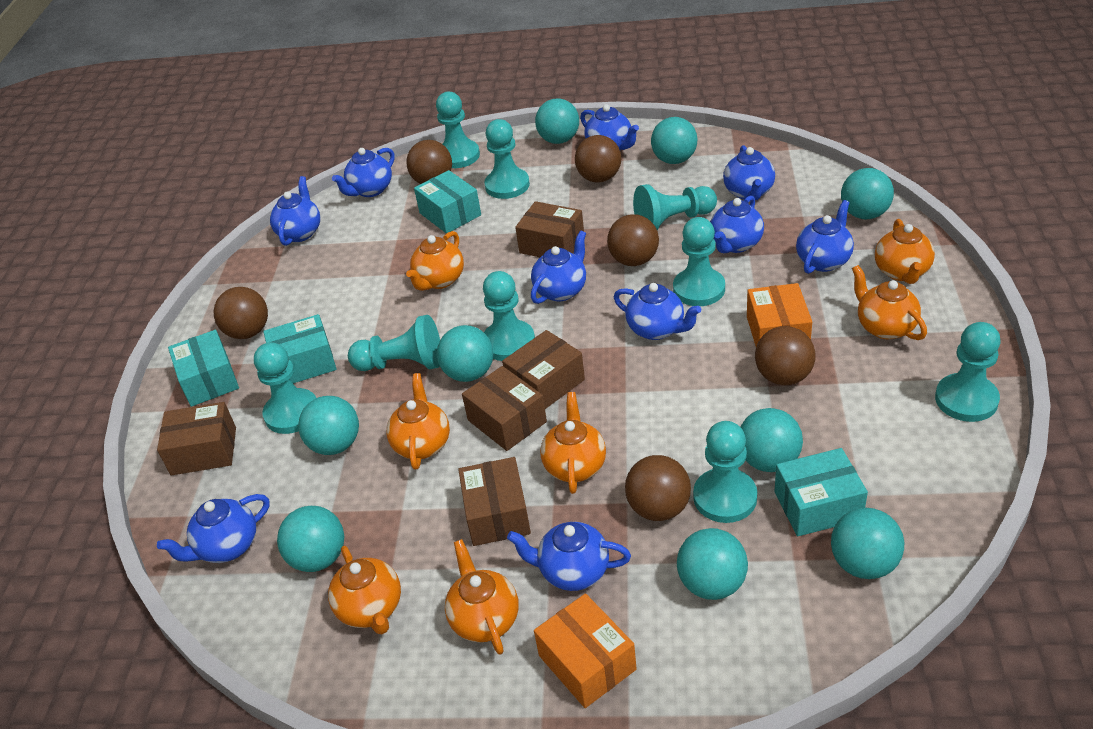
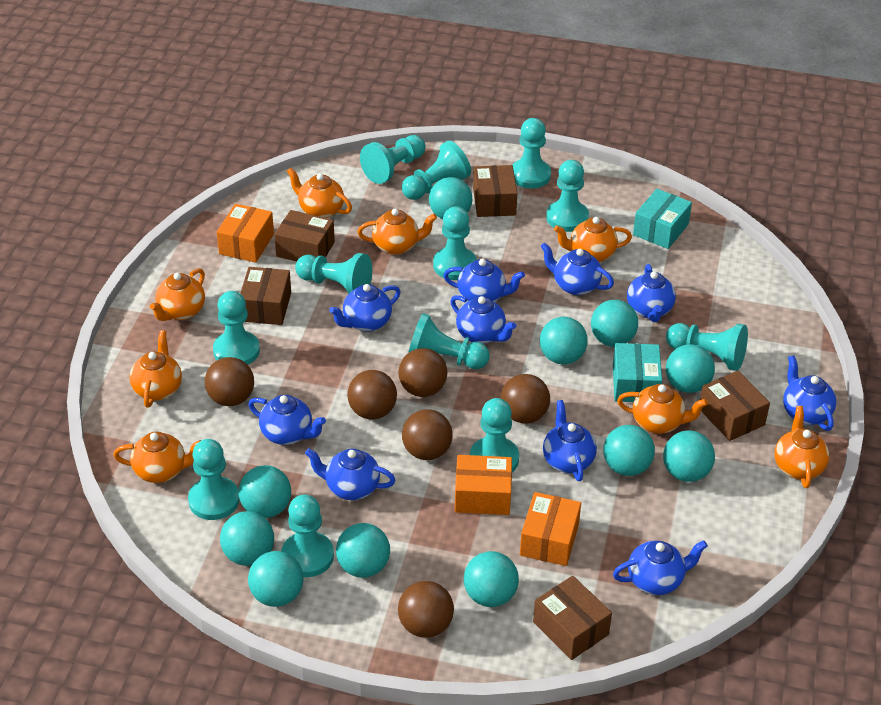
orange box: [534,593,637,708] [747,283,812,347] = 2 -> [217,204,274,263] [455,455,512,515] [520,492,581,566] = 3
orange teapot: [328,546,401,634] [386,373,450,470] [406,231,464,291] [445,539,519,655] [540,392,606,494] [852,265,927,340] [875,219,935,284] = 7 -> [113,432,201,483] [129,330,182,408] [150,268,205,321] [287,168,352,218] [357,208,437,255] [554,217,632,262] [617,384,708,434] [775,406,829,488] = 8
turquoise ball: [277,506,344,572] [298,396,359,455] [437,325,493,382] [535,98,579,144] [651,117,698,164] [677,528,748,600] [741,408,803,472] [831,508,904,579] [841,168,894,219] = 9 -> [220,511,274,566] [239,465,291,518] [248,551,303,607] [336,523,390,578] [429,177,472,219] [464,551,519,607] [540,317,588,365] [591,300,638,347] [603,425,655,476] [663,431,715,482] [666,344,715,393] = 11
turquoise box: [168,330,239,407] [263,314,337,383] [414,170,481,234] [775,448,868,536] = 4 -> [613,343,662,402] [633,189,692,249] = 2
turquoise pawn: [254,342,316,434] [348,315,440,371] [436,91,480,168] [483,271,535,361] [484,119,530,199] [633,184,717,230] [673,217,725,306] [693,421,757,523] [935,322,1001,422] = 9 -> [188,439,240,520] [213,291,260,365] [281,495,334,577] [295,253,372,294] [360,135,425,184] [402,141,471,200] [408,313,490,369] [433,206,477,280] [470,398,519,472] [512,118,551,189] [546,160,589,232] [666,323,748,371] = 12

